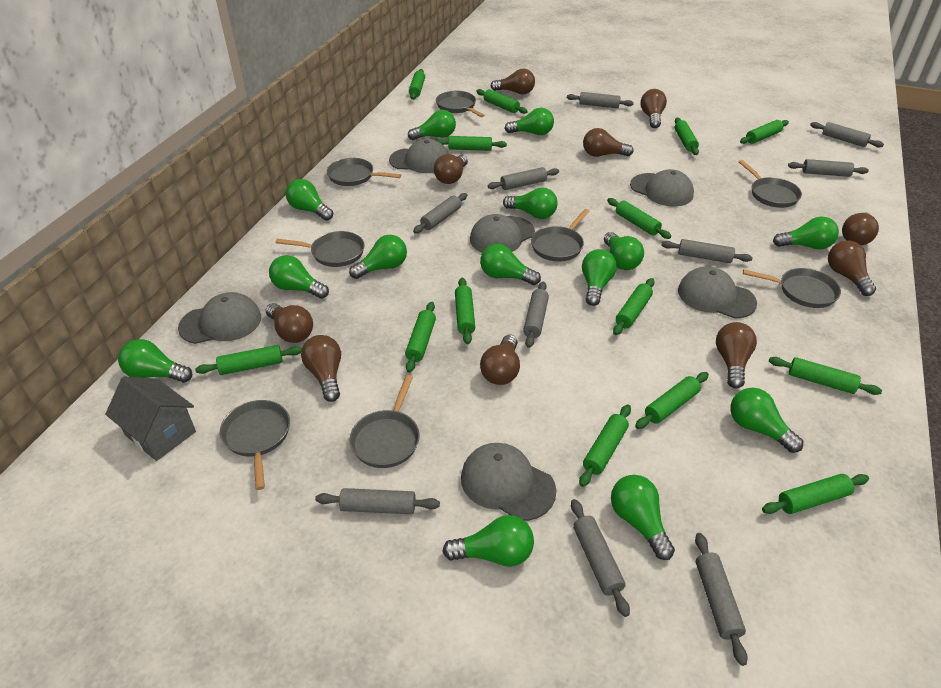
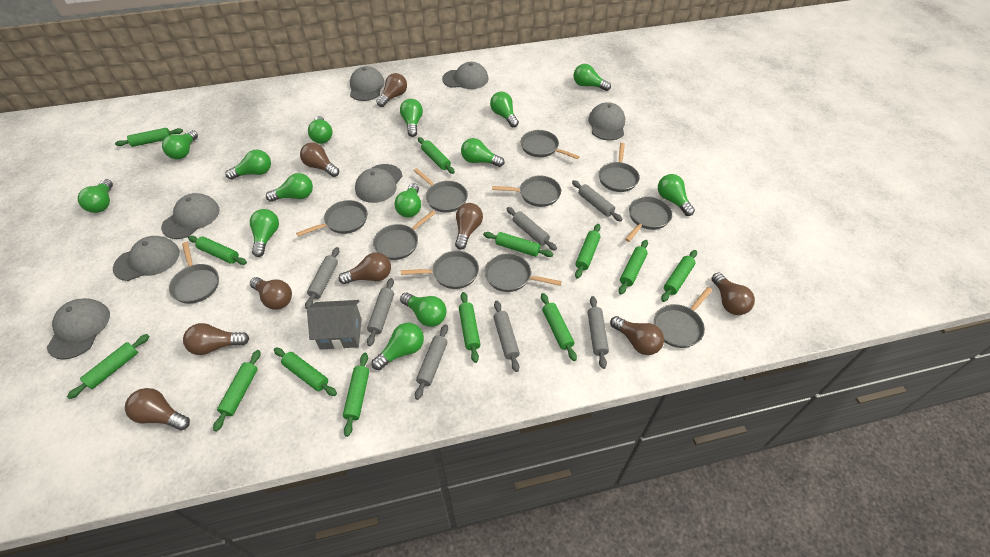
brown light bulb: [266,303,313,343] [301,335,341,402] [434,154,468,184] [480,334,520,385] [490,69,535,94] [583,128,633,157] [641,89,667,128] [716,322,757,388] [828,240,876,296] [842,212,879,245] = 10 -> [125,388,190,430] [183,323,249,355] [250,277,292,310] [300,143,339,177] [339,252,391,284] [376,73,407,107] [455,203,483,250] [610,316,664,355] [712,273,755,315] = 9
green rolling pin: [195,345,302,375] [405,302,436,373] [409,69,425,100] [435,136,507,151] [455,278,475,344] [476,89,528,114] [579,404,631,487] [607,198,671,239] [613,278,655,335] [635,372,709,429] [675,118,699,155] [740,120,789,144] [762,474,869,514] [769,357,882,395] = 14 -> [67,334,150,399] [115,128,183,147] [188,236,247,265] [213,350,261,431] [274,348,337,396] [343,353,369,437] [418,137,455,174] [459,292,481,363] [483,232,553,257] [541,293,577,361] [575,224,601,279] [619,240,648,295] [661,250,697,302] = 13
grey cap: [178,292,261,344] [389,139,449,173] [461,443,556,521] [470,214,535,253] [630,169,694,206] [678,266,757,319] = 6 -> [47,298,110,360] [113,236,180,281] [161,193,220,239] [350,66,385,101] [355,164,402,203] [442,62,488,89] [588,102,625,141] = 7
grey pan: [220,400,290,490] [275,231,365,267] [327,158,401,186] [349,375,420,468] [436,91,484,117] [531,209,590,261] [739,160,802,208] [743,268,841,308] = 8 -> [169,242,219,304] [296,200,367,237] [373,210,436,260] [401,251,479,289] [414,168,468,213] [485,253,562,292] [492,175,561,207] [521,130,580,159] [599,143,639,192] [625,196,672,242] [654,287,712,348] = 11
grey rolling pin: [315,488,440,514] [413,193,467,233] [488,167,559,190] [523,282,549,348] [567,92,634,108] [571,499,630,617] [661,239,753,263] [695,533,748,666] [788,159,869,177] [810,122,884,148] = 10 -> [305,247,339,309] [367,278,394,346] [415,324,448,400] [493,301,520,372] [506,207,557,251] [572,180,623,222] [588,296,609,369] = 7

